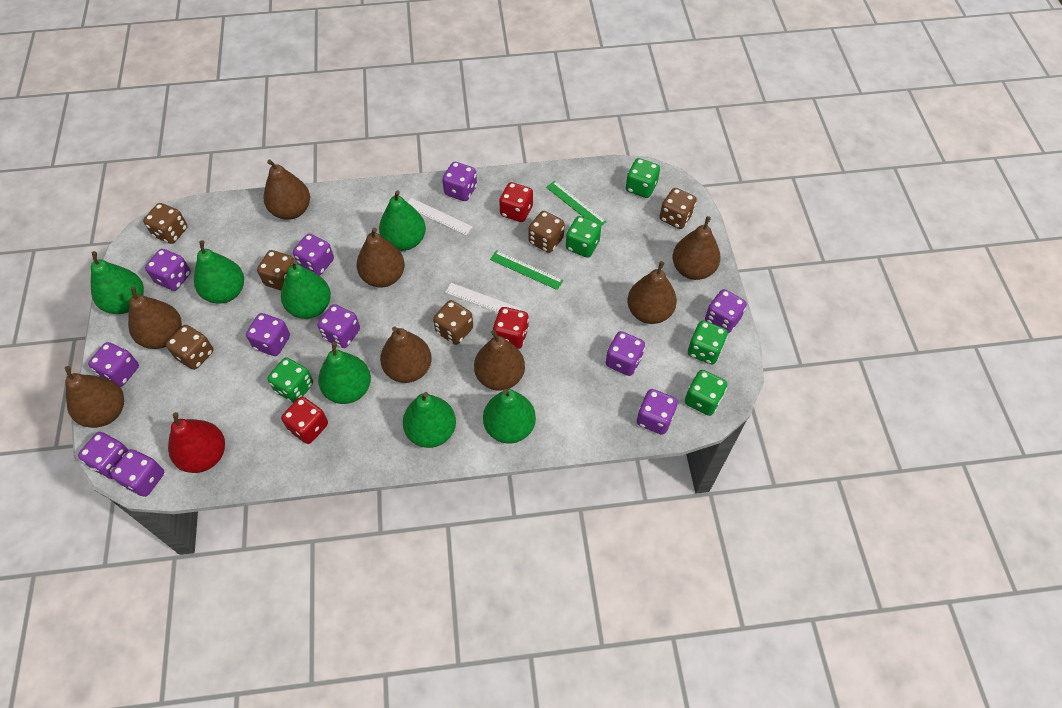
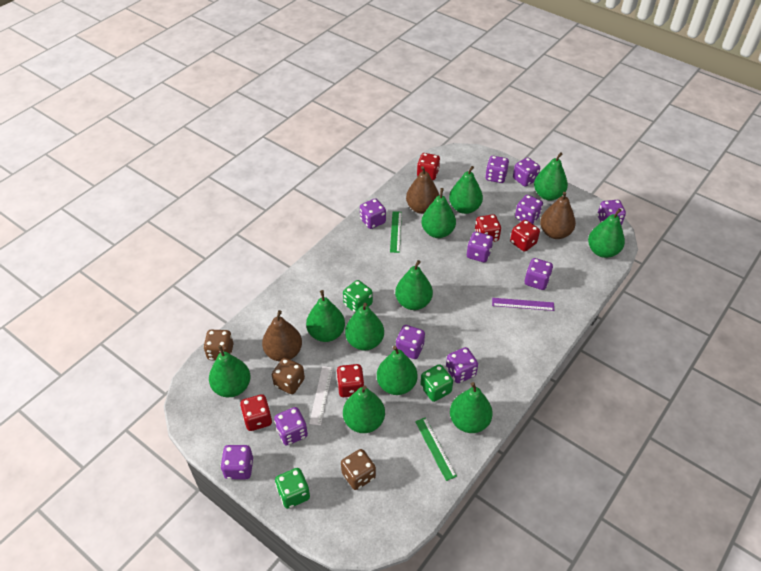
brown dice: [143,203,188,244] [166,325,213,370] [257,250,294,291] [433,300,473,345] [529,211,565,253] [659,188,697,229] = 6 -> [203,330,233,360] [272,358,305,394] [341,449,376,490] = 3
brown pear: [65,366,124,428] [128,286,182,349] [264,160,310,220] [356,228,405,288] [380,326,432,383] [474,330,525,391] [627,261,677,324] [673,216,721,280] = 8 -> [262,310,302,362] [406,166,439,214] [540,192,576,239] = 3
green dice: [268,357,313,403] [566,216,601,258] [626,158,660,198] [685,370,727,416] [688,321,728,365] = 5 -> [275,468,310,509] [343,280,373,313] [420,364,453,402] = 3
green pear: [91,251,144,314] [194,240,244,304] [281,260,331,319] [318,342,371,404] [379,190,426,251] [403,392,456,448] [483,389,536,443] = 7 -> [209,345,251,397] [306,290,345,342] [343,386,385,433] [345,303,384,351] [377,346,417,395] [395,260,433,310] [421,188,456,238] [449,166,483,214] [450,382,493,433] [534,152,568,201] [588,208,625,258] = 11
purple ruler: none = 0 -> [492,298,554,311] = 1
red dice: [281,397,328,444] [493,307,529,349] [499,182,533,222] = 3 -> [240,394,272,431] [337,364,364,397] [417,153,440,180] [475,214,501,242] [510,220,540,252] = 5
red pear: [168,412,225,473] = 1 -> none = 0
white ruler: [407,198,473,235] [445,283,522,312] = 2 -> [309,366,333,426] = 1

